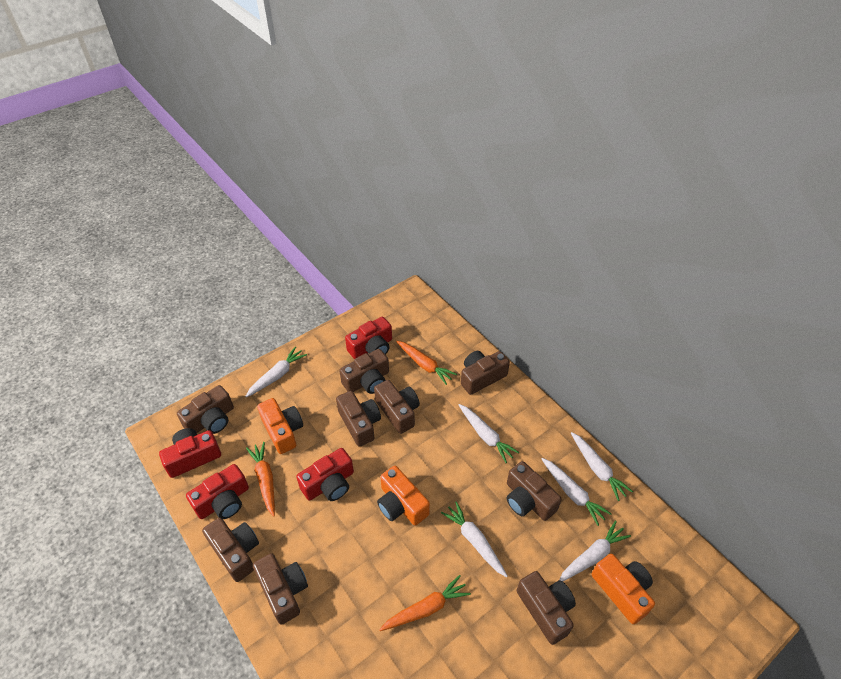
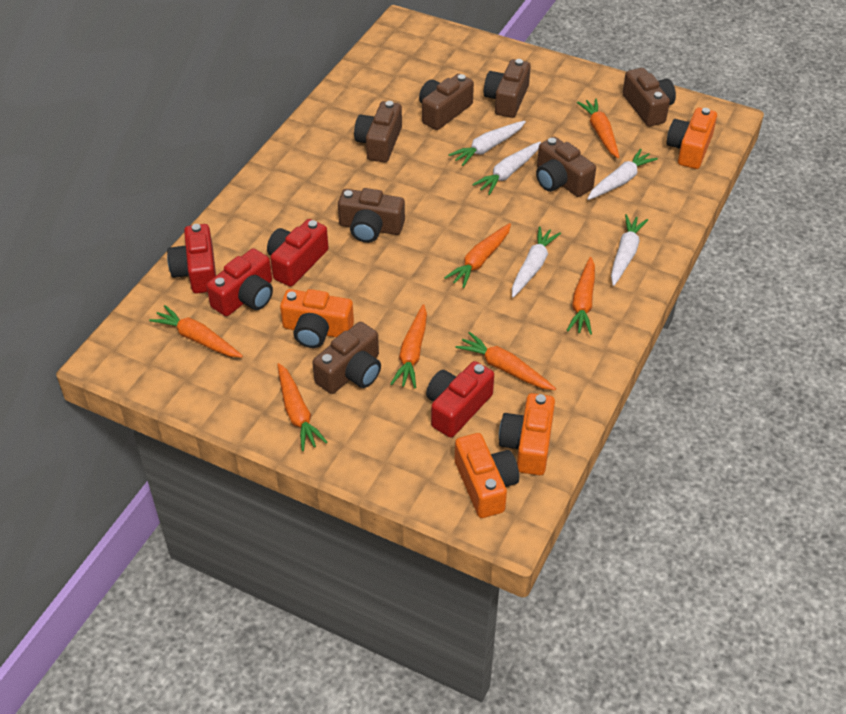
brown camera: [177,385,234,434] [202,518,259,582] [253,553,308,625] [336,391,381,447] [339,349,389,394] [374,380,420,434] [461,351,510,395] [507,461,562,521] [517,571,576,645] = 9 -> [312,322,381,394] [338,188,405,243] [354,101,402,163] [419,74,474,130] [484,59,531,118] [536,137,596,197] [623,68,676,127] = 7
orange camera: [257,398,303,454] [377,466,430,526] [592,554,655,624] = 3 -> [280,289,354,348] [455,433,519,518] [499,393,555,475] [666,108,717,169] = 4
orange carrot: [246,442,275,517] [379,575,471,631] [396,341,457,385] = 3 -> [149,305,243,358] [277,363,328,451] [390,304,427,388] [444,223,511,288] [455,332,556,390] [567,257,595,335] [577,98,619,159] = 7
white carrot: [245,347,307,397] [441,501,508,577] [459,404,520,463] [542,458,611,526] [559,521,631,581] [571,432,633,501] = 6 -> [449,121,526,166] [472,142,541,195] [512,226,561,298] [587,149,658,200] [611,214,648,286] = 5

